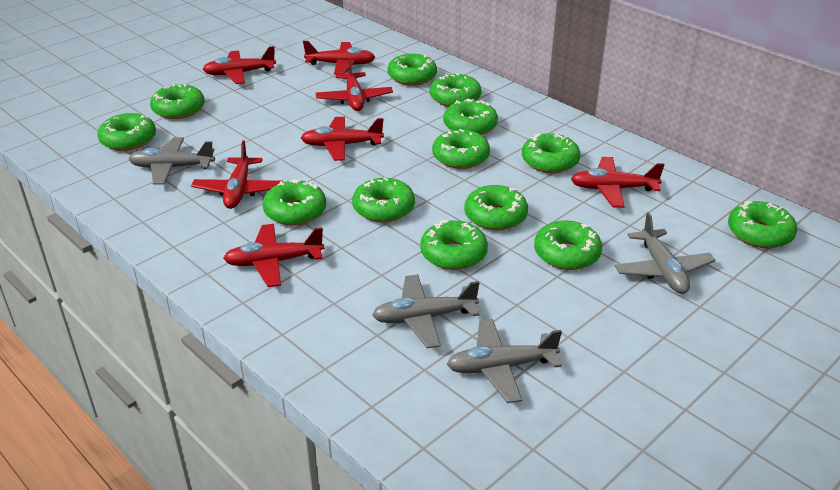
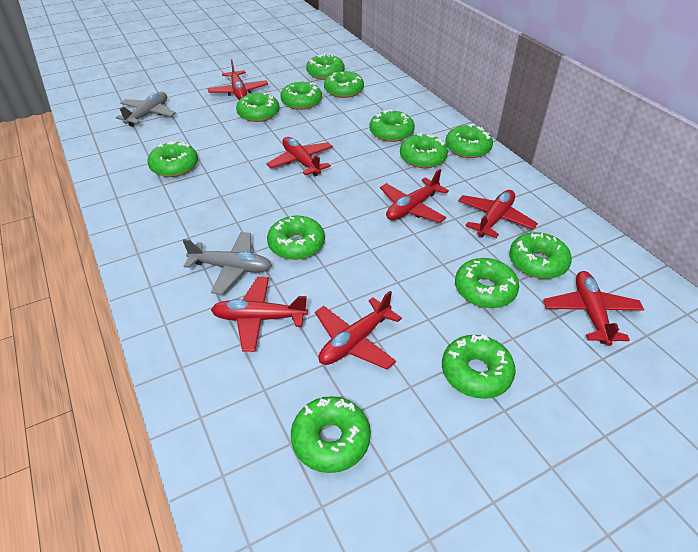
grey plane: [128,137,215,184] [372,274,480,348] [447,319,562,403] [615,212,716,294] = 4 -> [116,92,176,127] [183,232,272,295] = 2

